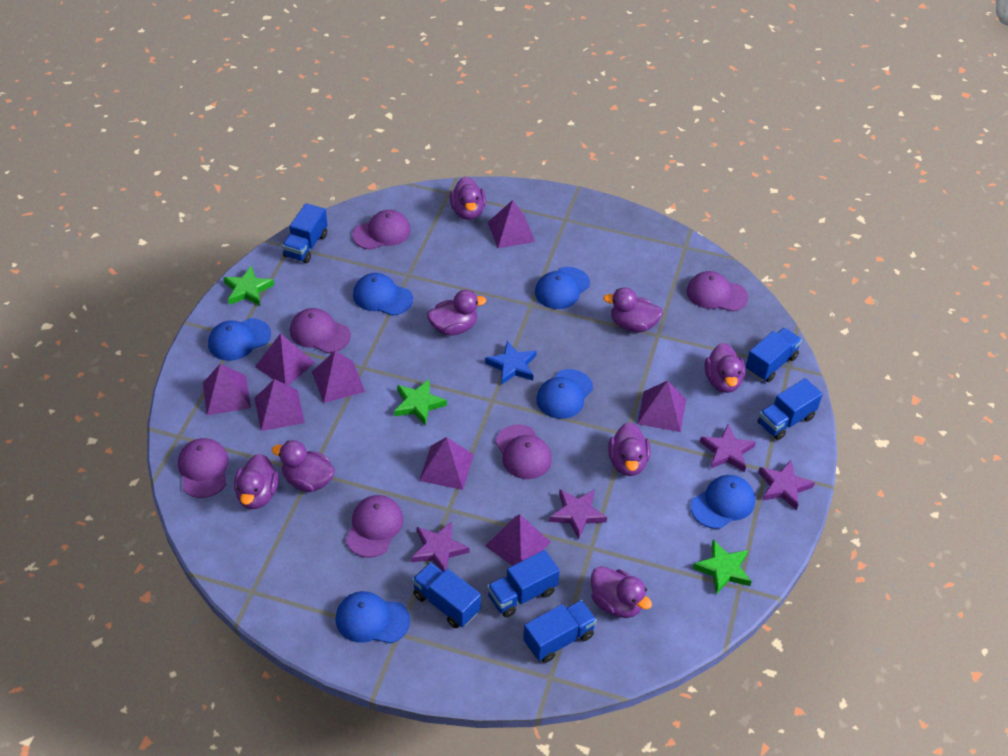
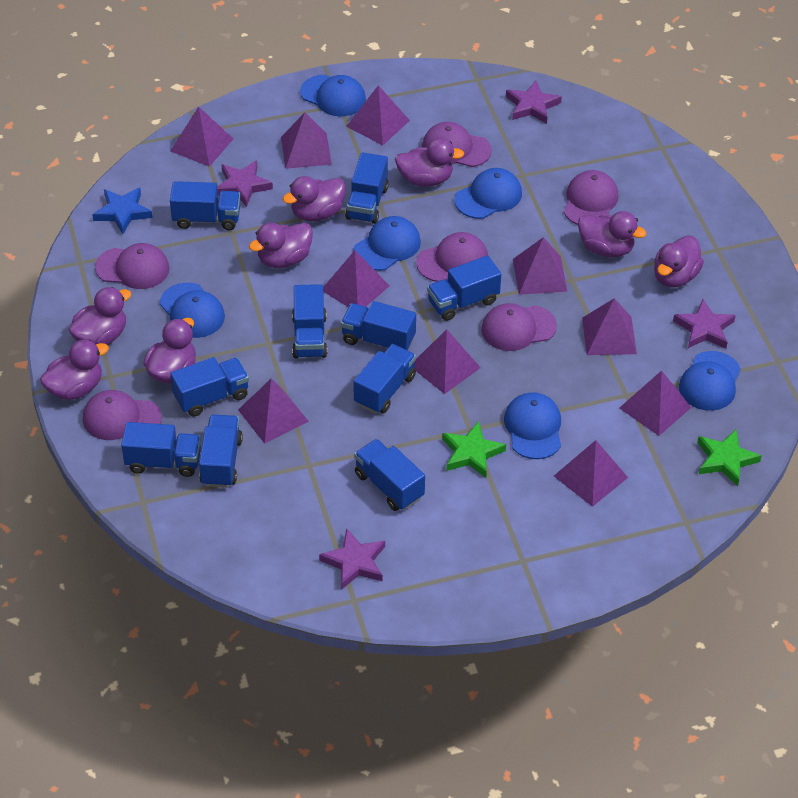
blue truck: [282,203,328,263] [412,562,481,628] [487,550,560,618] [523,600,597,663] [746,328,802,382] [758,378,823,440] = 6 -> [121,422,201,477] [170,181,240,230] [170,357,249,416] [199,414,243,488] [292,284,327,358] [341,301,416,350] [345,152,389,224] [354,344,416,413] [354,439,425,511] [427,255,501,321] = 10
green star: [223,266,274,306] [394,379,447,426] [693,540,752,594] = 3 -> [442,421,506,478] [697,429,762,486] = 2
purple pyramid: [203,364,251,415] [255,333,315,385] [255,379,305,431] [312,350,365,403] [419,437,474,490] [485,514,551,566] [488,200,535,248] [637,381,686,432] = 8 -> [170,106,233,167] [238,378,309,444] [281,113,332,169] [323,250,390,307] [346,85,410,145] [414,329,481,394] [513,237,568,295] [554,440,628,507] [582,298,637,355] [620,370,692,436] = 10

